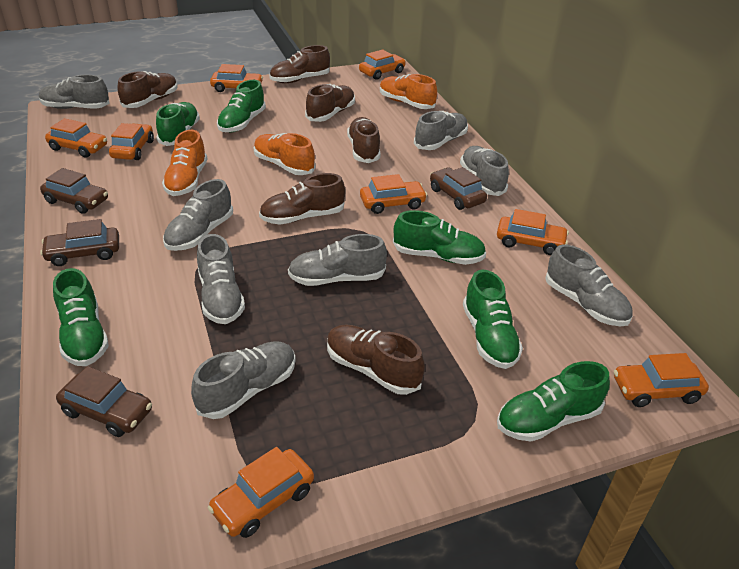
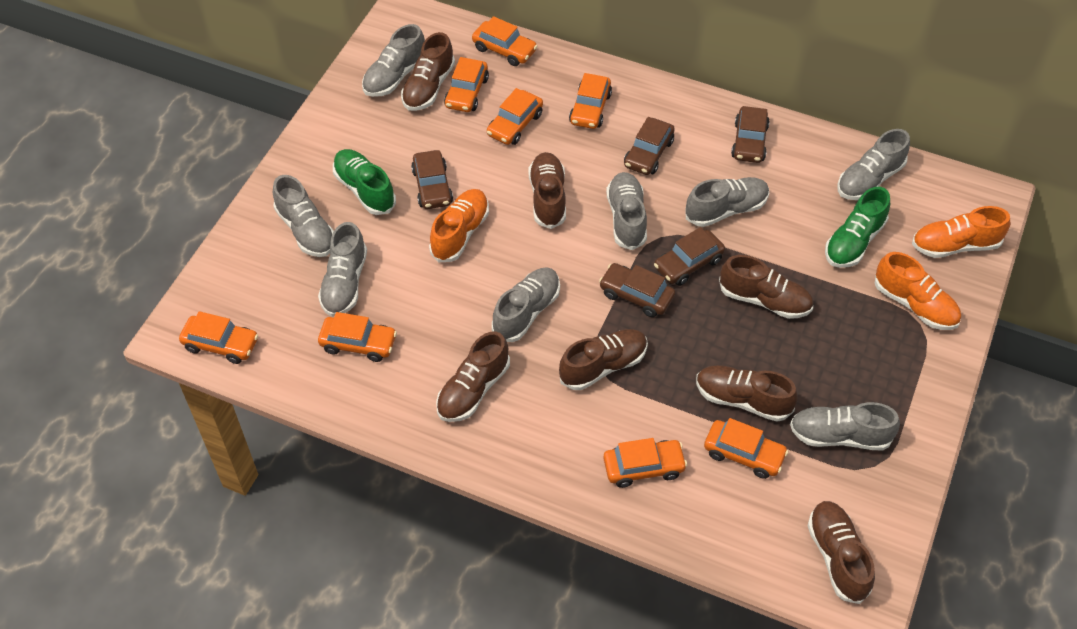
brown car: [40,168,108,214] [40,219,119,266] [56,366,152,437] [430,167,487,210] = 4 -> [411,150,453,209] [599,263,675,317] [624,117,675,175] [654,227,725,286] [731,106,770,163] = 5
brown shoe: [118,71,178,108] [259,173,345,225] [269,45,330,83] [305,84,355,122] [327,324,425,395] [347,117,380,163] = 6 -> [401,32,455,111] [436,331,510,422] [529,152,566,229] [559,329,648,390] [696,365,798,422] [719,255,813,319] [808,501,875,604] = 7
green shoe: [53,268,109,366] [156,102,200,146] [217,80,266,133] [393,210,486,265] [463,270,523,369] [497,361,610,442] = 6 -> [333,149,396,215] [825,187,890,268] = 2

